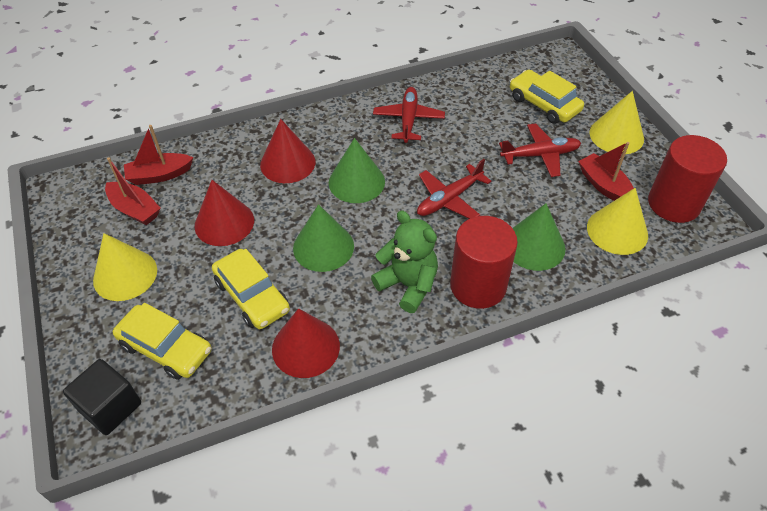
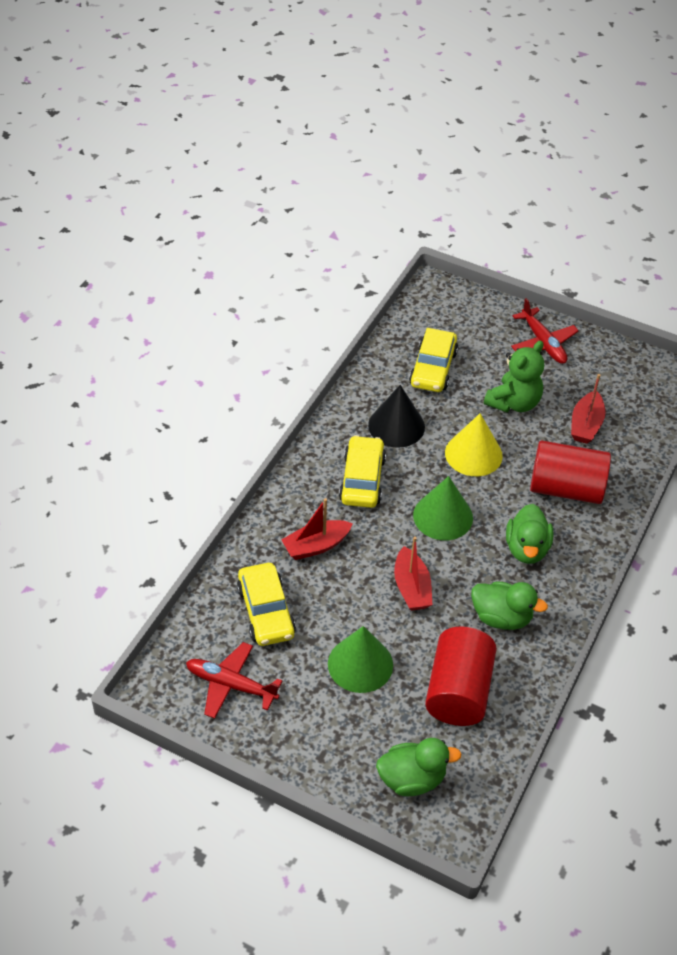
black cone: none = 0 -> [368,385,425,448] = 1
black cube: [63,359,141,435] = 1 -> none = 0
green cone: [293,204,354,272] [329,138,385,203] [512,203,566,271] = 3 -> [328,626,393,693] [413,476,473,540] = 2
green duck: none = 0 -> [376,738,461,796] [471,582,548,630] [506,504,553,564] = 3
red cone: [195,180,254,246] [260,119,315,183] [272,308,340,378] = 3 -> none = 0
red plane: [373,87,445,143] [417,159,491,219] [499,123,581,177] = 3 -> [186,642,282,719] [511,298,579,364] = 2
yellow cone: [93,233,157,301] [587,188,648,255] [589,91,644,154] = 3 -> [445,413,503,476] = 1

